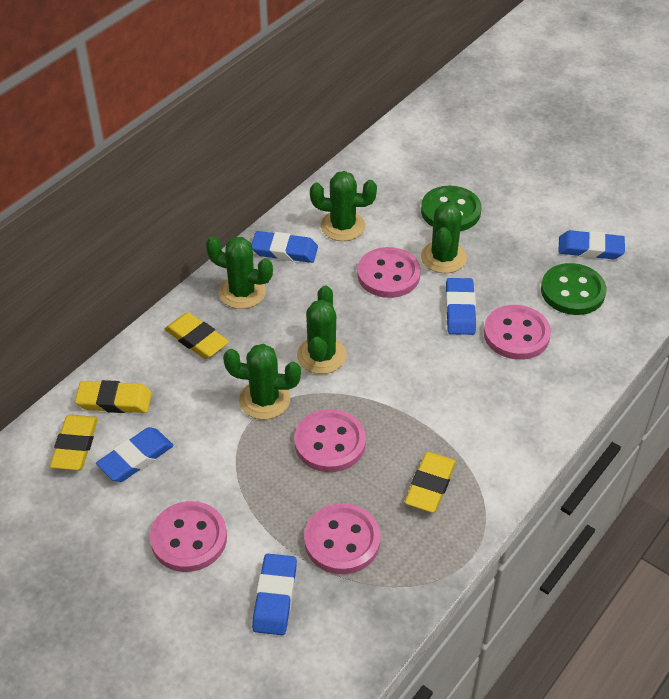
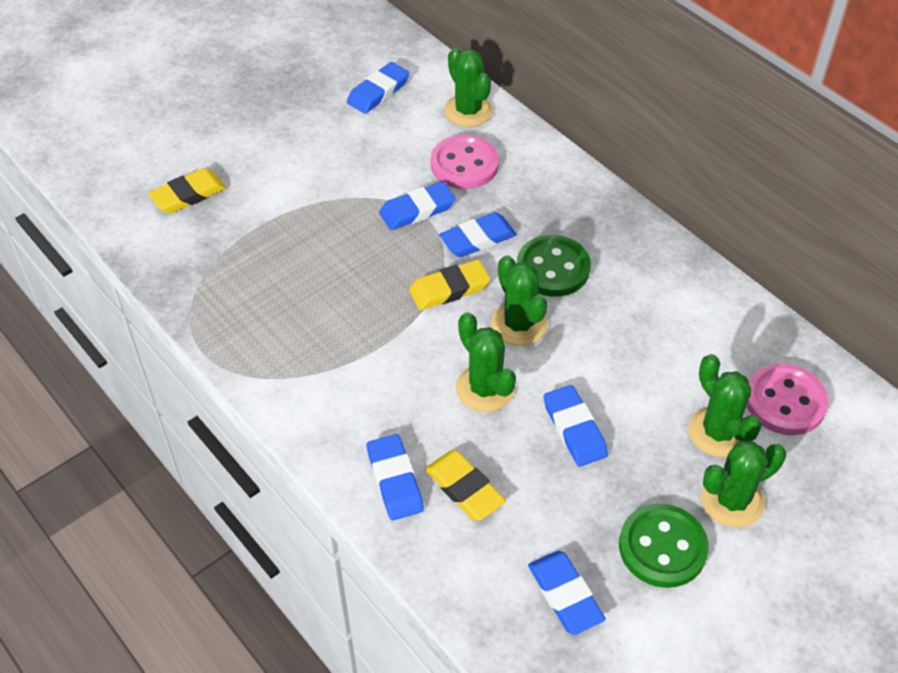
blue eraser: [96,427,173,482] [252,231,318,263] [252,553,297,635] [446,278,476,335] [558,230,625,259] = 5 -> [347,62,410,114] [367,434,424,521] [379,181,456,230] [439,212,517,257] [528,551,606,635] [543,385,608,467] = 6
pink button: [150,501,227,572] [294,409,366,472] [304,503,381,574] [357,247,421,298] [484,305,551,360] = 5 -> [431,135,499,189] [747,363,829,435] = 2
yellow eraser: [50,415,98,470] [75,380,152,413] [165,312,229,359] [405,452,456,513] = 4 -> [148,168,226,213] [409,260,490,310] [425,450,506,521] = 3

